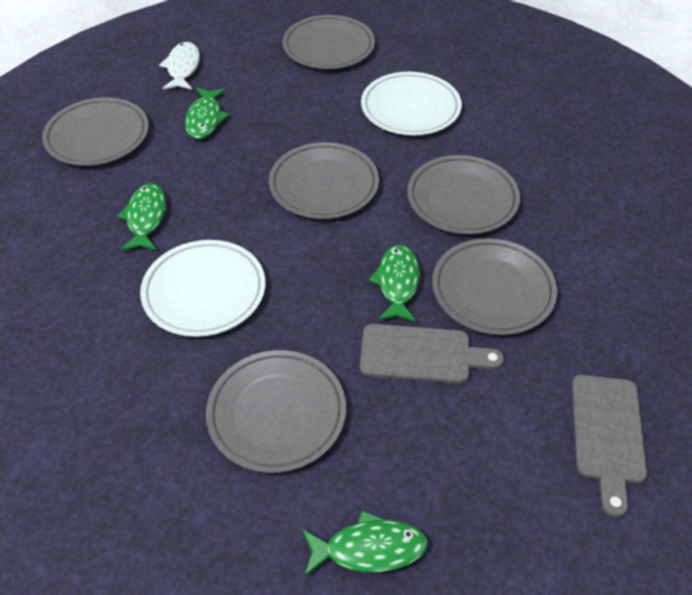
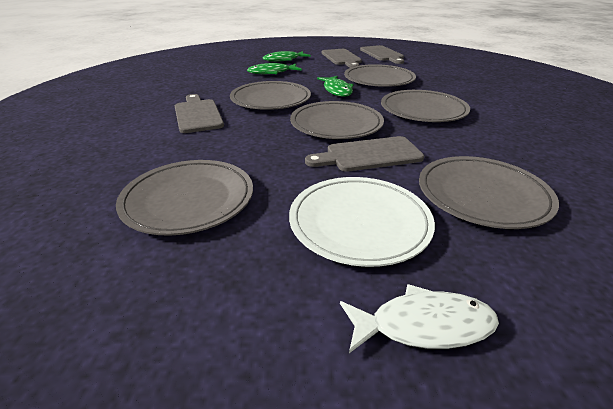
green fish: [117,183,166,251] [185,88,229,139] [302,510,428,577] [369,244,420,323] = 4 -> [247,63,302,74] [263,51,311,62] [317,76,354,97] = 3
grey cutting board: [360,324,504,384] [572,375,647,517] = 2 -> [175,94,224,133] [305,136,424,172] [321,49,362,68] [360,45,404,64] = 4
white plate: [140,240,265,337] [361,72,462,135] = 2 -> [289,177,435,267] = 1

